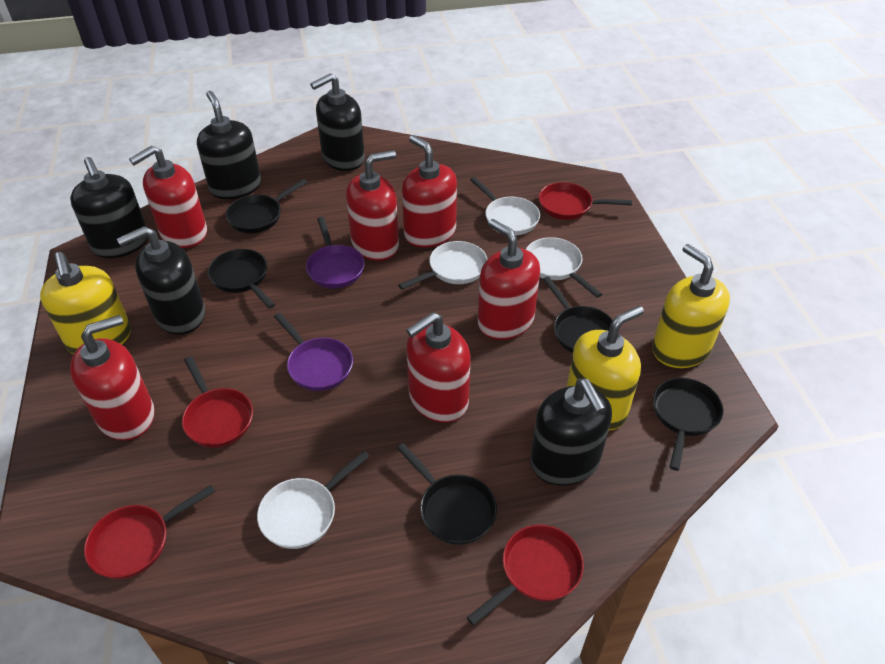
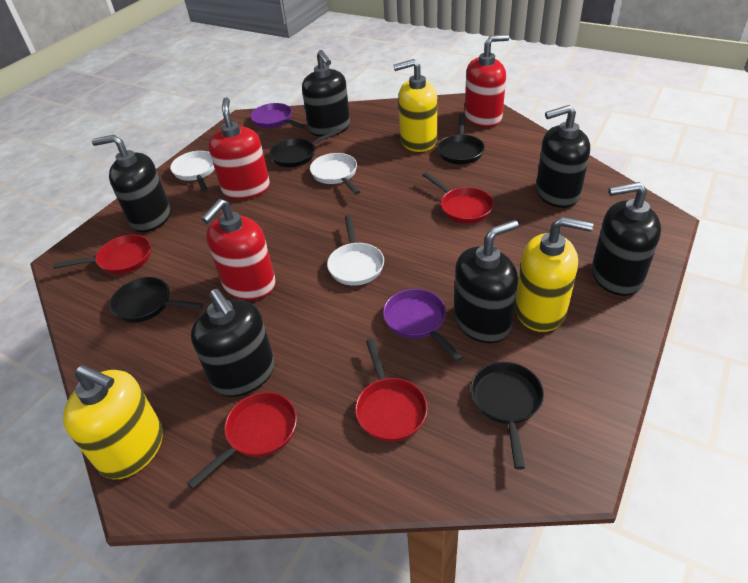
black pan: [208,249,275,309] [226,179,308,233] [397,443,497,545] [543,276,613,353] [653,378,724,471] = 5 -> [110,277,204,323] [270,129,342,167] [437,114,485,164] [471,362,544,470] = 4
black soap dispenser: [70,157,148,258] [117,226,205,335] [197,91,261,199] [310,73,365,171] [530,379,612,486] = 5 -> [92,135,171,232] [191,288,275,397] [302,50,350,137] [454,220,519,343] [536,105,590,208] [592,182,661,296] = 6
red soap dispenser: [70,315,155,440] [129,145,207,248] [346,150,399,261] [402,135,457,248] [406,312,470,423] [478,219,540,340] = 6 -> [201,199,276,300] [208,97,270,199] [465,34,509,127] = 3
white pan: [257,451,370,549] [398,241,487,290] [470,177,540,235] [526,237,602,298] = 4 -> [170,151,215,191] [310,153,360,195] [327,215,384,286] = 3

